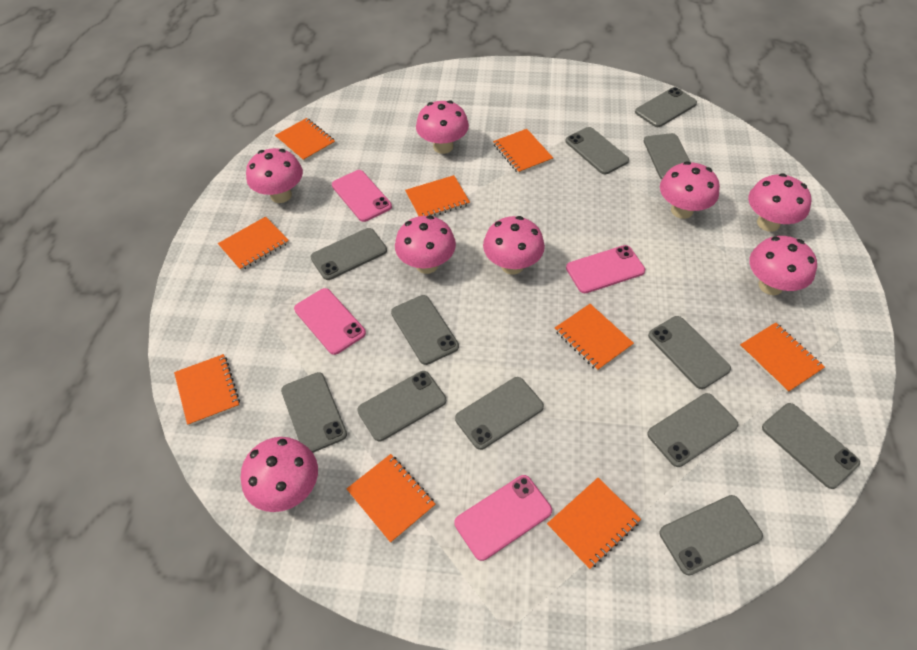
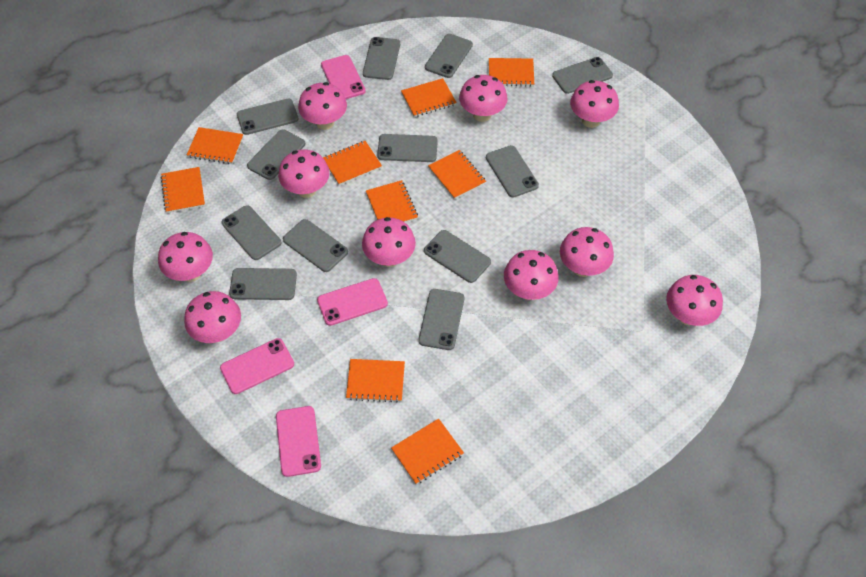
pink mushroom: [241,437,318,512] [246,148,303,203] [395,215,456,274] [416,100,469,154] [483,216,545,275] [660,161,720,219] [748,173,811,232] [749,236,817,295] = 8 -> [158,232,213,282] [184,291,241,343] [278,149,330,198] [298,82,347,130] [362,217,416,267] [459,75,508,122] [504,250,558,300] [560,227,614,277] [570,80,619,128] [666,275,723,326] = 10

